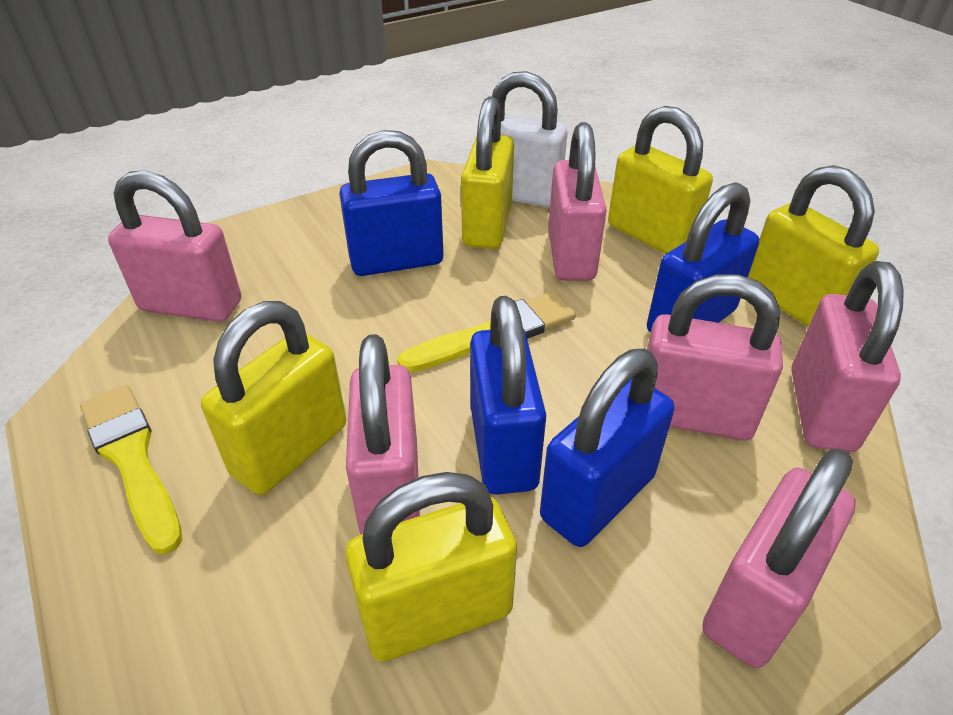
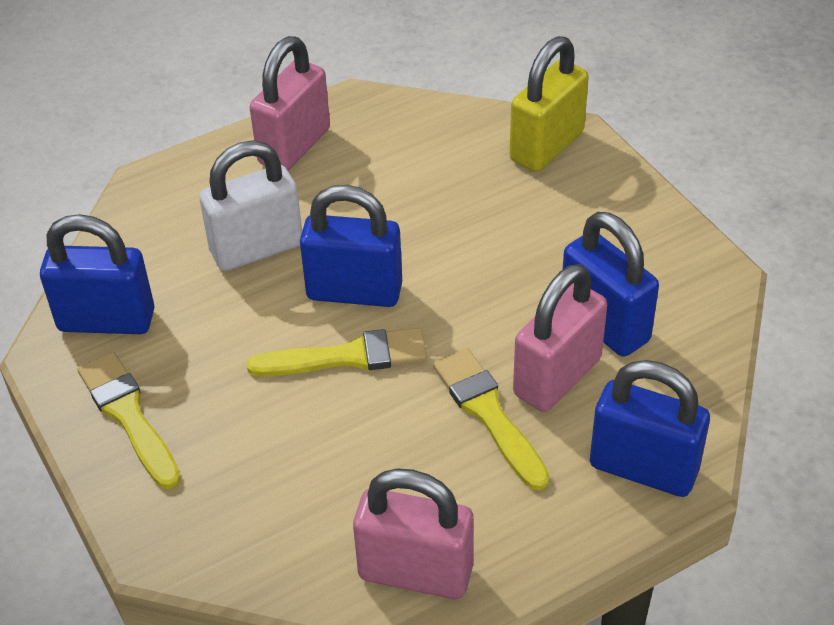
pink padlock: [108,170,241,322] [346,334,420,535] [548,122,607,281] [647,274,783,440] [702,448,856,668] [792,261,904,452] = 6 -> [249,36,330,171] [353,469,473,599] [513,264,607,412] = 3
yellow brush: [80,385,182,554] [397,291,576,372] = 2 -> [78,352,181,489] [247,328,427,377] [433,348,550,491] = 3
yellow padlock: [201,301,347,495] [345,472,517,662] [461,96,514,249] [608,106,713,254] [748,165,879,327] = 5 -> [510,36,589,172] = 1

